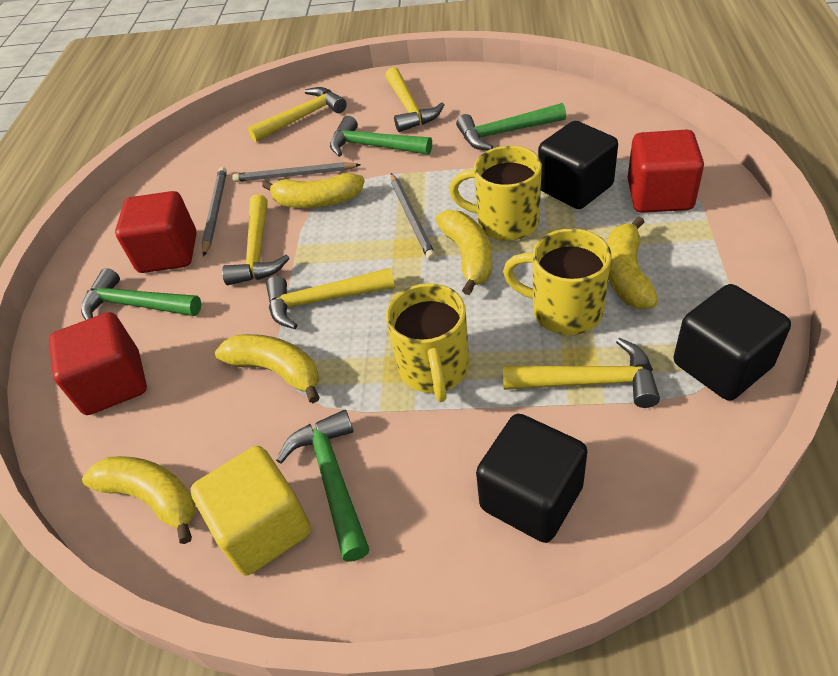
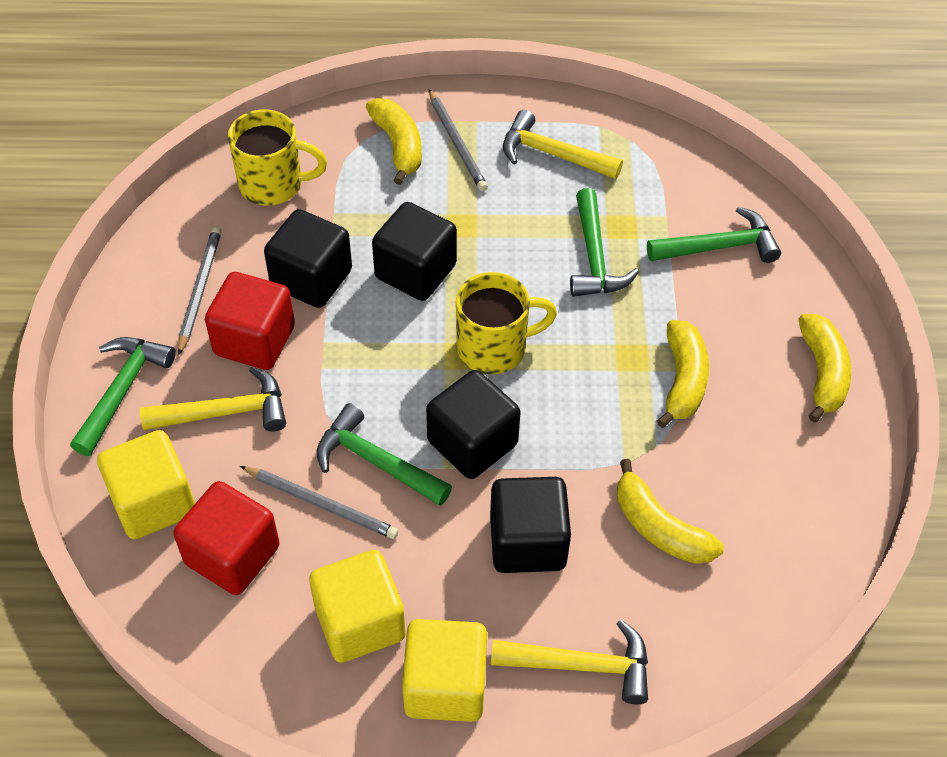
black cube: [476,414,587,543] [538,121,618,209] [674,284,791,401] = 3 -> [264,209,352,308] [372,202,457,301] [426,370,520,479] [490,477,571,573] = 4
red cube: [49,312,147,415] [115,191,197,273] [627,130,704,213] = 3 -> [173,481,280,595] [205,272,295,370] = 2
yellow banana: [82,456,195,544] [215,334,320,403] [262,173,365,208] [436,210,492,295] [607,216,658,309] = 5 -> [366,98,422,185] [617,459,724,564] [657,320,709,428] [799,314,851,423] = 4
yellow cube: [191,446,311,575] = 1 -> [97,430,195,539] [309,550,406,663] [402,619,487,722] = 3
yellow hammer: [222,194,290,285] [248,87,347,142] [266,268,395,329] [385,67,444,132] [503,338,660,408] = 5 -> [140,366,286,432] [491,620,648,704] [503,110,623,179] = 3
yellow mug: [386,283,470,402] [449,146,542,241] [503,228,612,335] = 3 -> [228,109,327,206] [456,272,557,374] = 2

